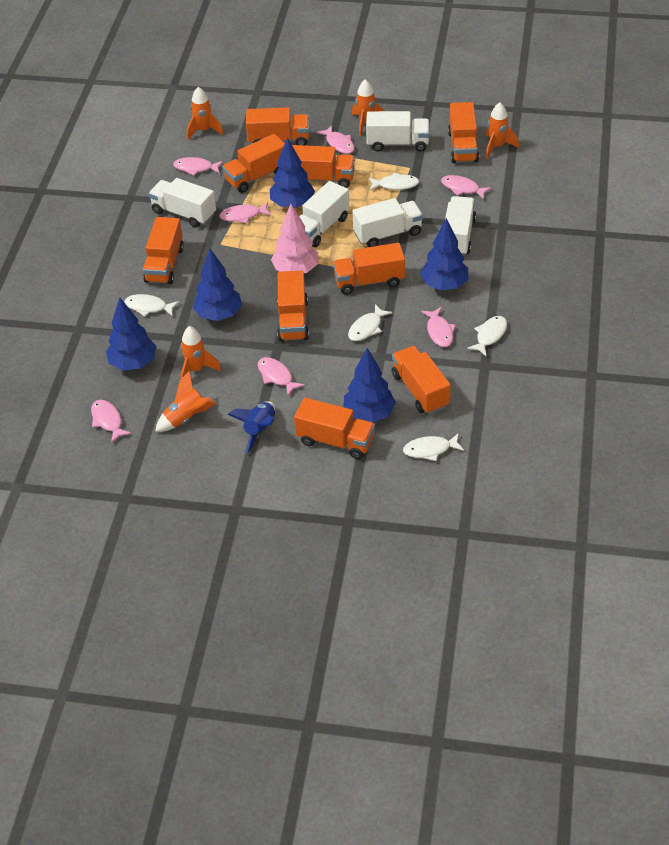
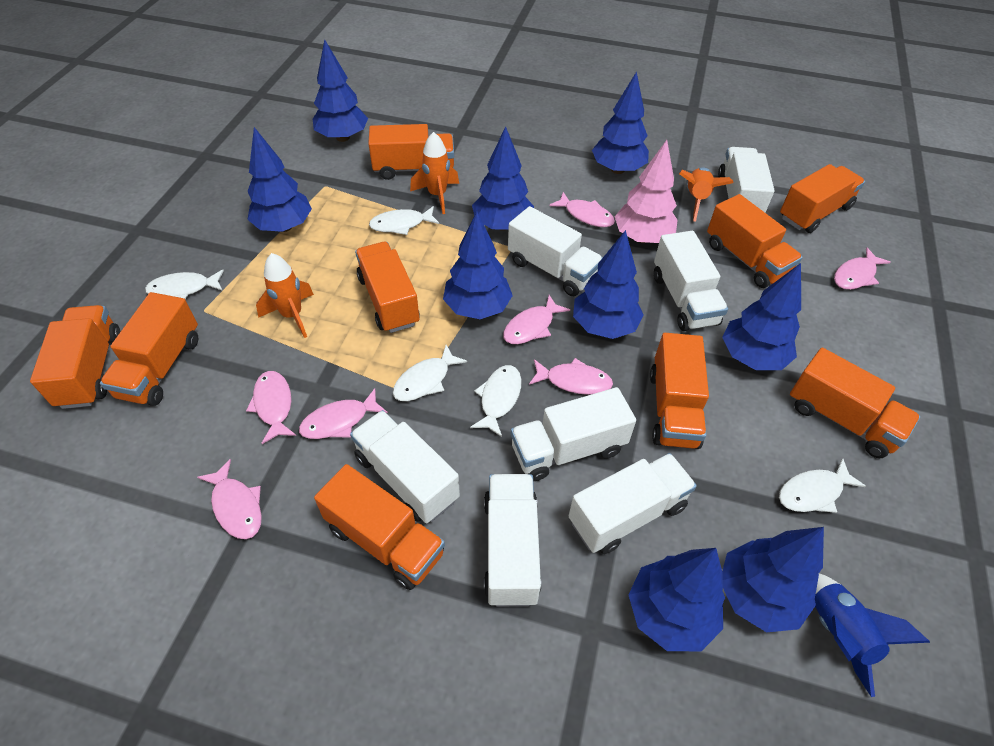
blue tree: [106,297,157,370] [193,249,242,321] [270,137,315,208] [343,348,396,423] [420,218,468,290] = 5 -> [247,127,312,232] [313,39,368,142] [443,211,513,319] [472,126,534,231] [573,230,644,339] [592,71,649,174] [629,548,725,651] [722,263,801,370] [722,527,824,632] = 9
orange rocket: [155,371,217,432] [181,326,221,379] [187,87,224,140] [352,79,385,136] [486,102,519,159] = 5 -> [256,253,314,338] [410,132,459,214] [679,167,734,222] = 3
white truck: [148,178,216,228] [299,181,349,247] [352,198,423,247] [366,111,429,152] [445,196,476,255] = 5 -> [350,410,460,523] [484,474,541,607] [508,206,603,296] [511,387,636,481] [569,453,697,554] [654,231,728,331] [718,147,775,213] = 7

